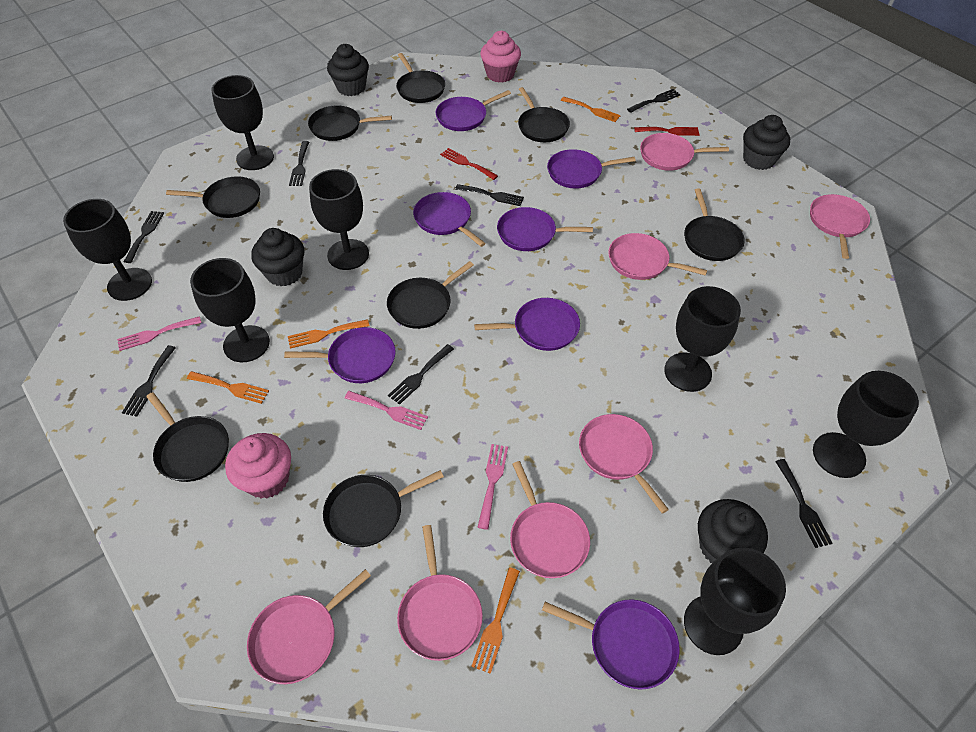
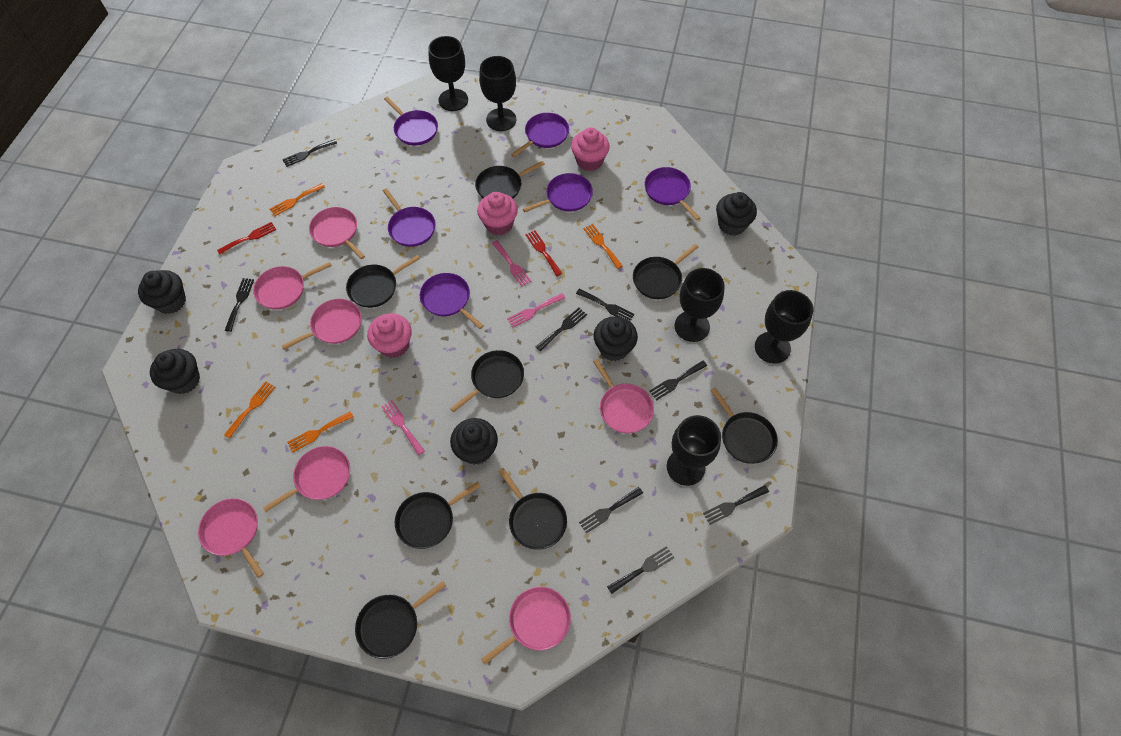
black cupcake: [251,228,304,286] [327,44,369,96] [698,499,768,563] [743,115,790,170] = 4 -> [138,270,186,314] [150,349,200,394] [450,418,498,465] [593,316,638,361] [716,192,757,236] = 5
black fork: [122,345,176,417] [124,211,164,263] [289,141,309,186] [388,344,454,405] [455,184,524,206] [627,89,681,113] [775,459,833,548] = 7 -> [225,278,254,332] [282,139,337,167] [536,308,587,351] [576,289,635,321] [579,487,643,534] [607,546,674,594] [649,360,707,401] [703,485,769,525] = 8
black goblet: [63,199,152,301] [190,258,270,362] [211,75,274,170] [309,169,369,270] [664,286,741,392] [684,548,786,655] [813,371,919,478] = 7 -> [429,36,468,111] [479,56,516,131] [667,415,721,486] [675,268,725,342] [755,290,813,364] = 5
pink cupcake: [225,433,291,499] [480,31,521,83] = 2 -> [367,313,412,358] [477,192,518,235] [571,128,610,171] = 3
purple pan: [284,327,396,383] [413,192,486,247] [435,90,511,131] [474,298,580,351] [497,207,593,251] [542,599,680,689] [547,149,636,189] = 7 -> [383,188,436,247] [384,97,438,146] [420,273,484,329] [511,113,569,157] [523,173,593,212] [644,167,700,220] = 6

